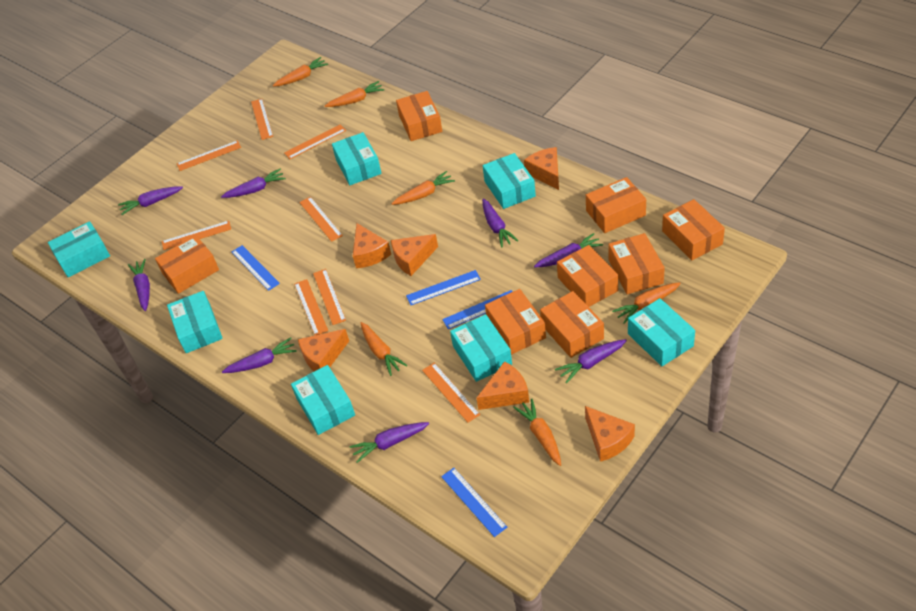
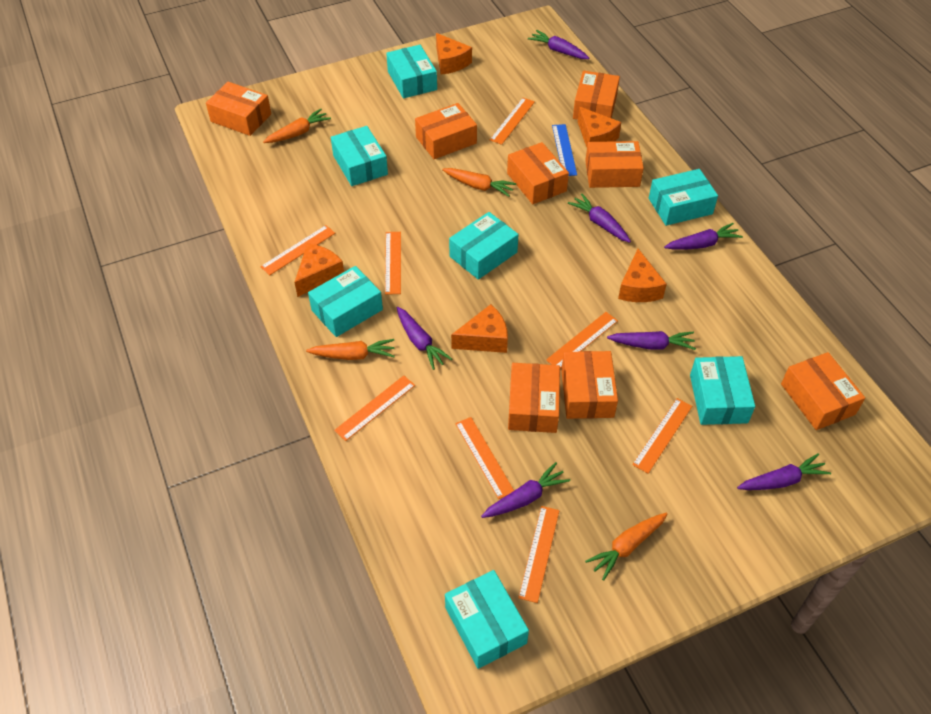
blue ruler: [232,245,280,291] [406,270,481,305] [441,468,507,537] [442,290,512,329] = 4 -> [552,124,577,176] = 1
orange carrot: [273,57,328,87] [325,81,384,107] [361,322,408,376] [392,171,455,205] [513,399,561,466] [612,282,681,324] = 6 -> [263,109,331,143] [306,339,395,360] [442,168,516,197] [585,513,667,581] = 4
orange cheese: [298,329,349,371] [353,223,391,268] [391,234,438,276] [476,361,529,410] [524,147,559,190] [585,406,635,462] = 6 -> [294,243,344,297] [436,33,472,75] [451,304,508,353] [578,107,621,147] [618,249,667,302] = 5
purple carrot: [118,186,183,215] [128,259,150,311] [221,169,286,198] [222,338,297,373] [350,422,429,463] [482,199,518,248] [534,233,603,267] [555,339,627,384] = 8 -> [397,307,452,370] [481,462,570,518] [528,30,589,59] [568,193,631,243] [607,331,696,350] [664,223,743,250] [737,453,831,490] = 7

